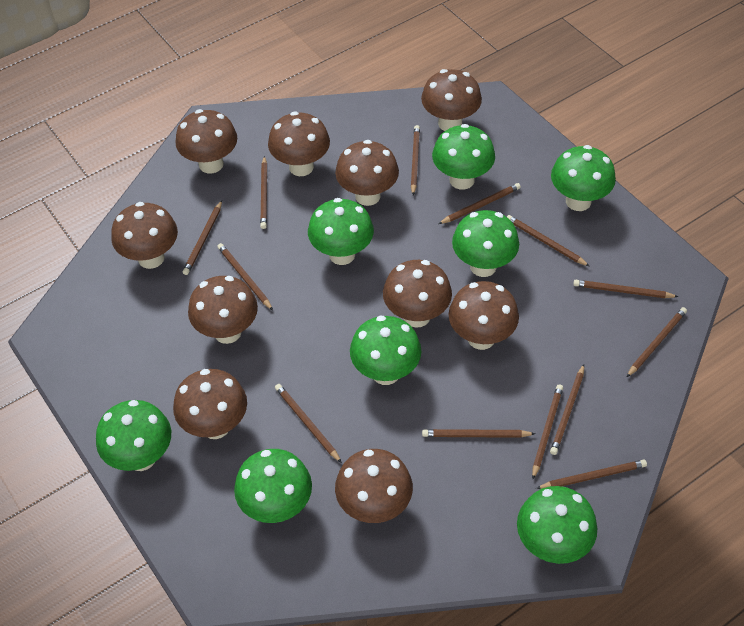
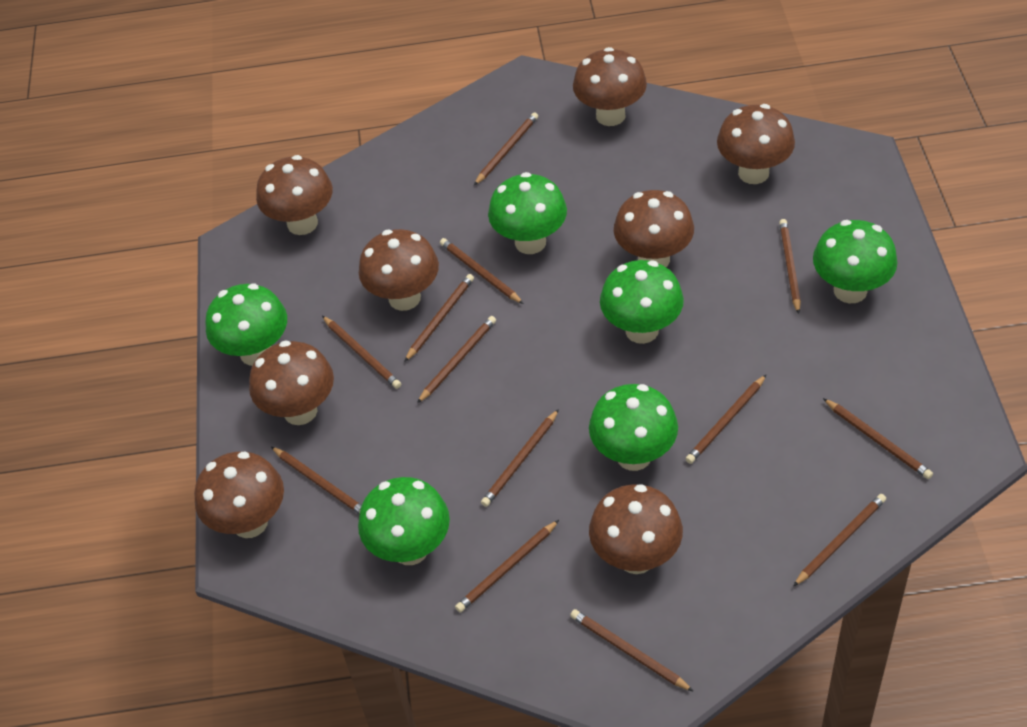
brown mushroom: [111,202,178,269] [173,369,247,439] [175,109,237,173] [188,276,258,344] [268,111,330,176] [335,140,399,206] [335,449,413,523] [383,260,452,328] [421,69,482,131] [449,281,519,350] = 10 -> [194,451,284,538] [249,341,334,425] [256,155,333,235] [359,229,439,311] [573,47,647,126] [589,484,683,574] [614,190,694,267] [717,104,795,184] = 8
green mushroom: [96,400,171,471] [234,449,312,523] [308,198,374,265] [350,315,422,385] [432,124,495,190] [452,210,519,277] [517,486,597,564] [551,145,616,211] = 8 -> [205,284,287,366] [358,477,450,565] [488,172,567,254] [589,384,678,471] [600,260,684,344] [813,220,897,303] = 6

